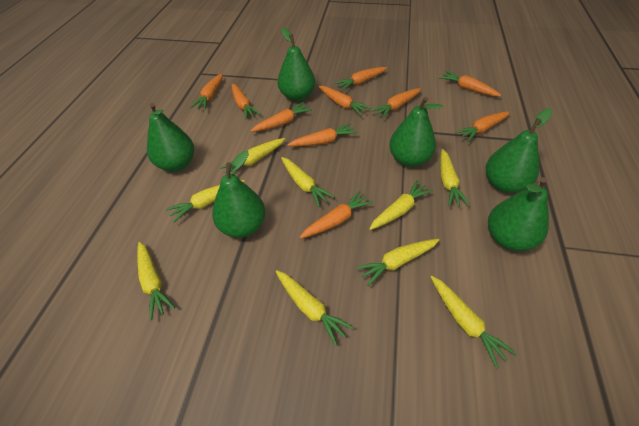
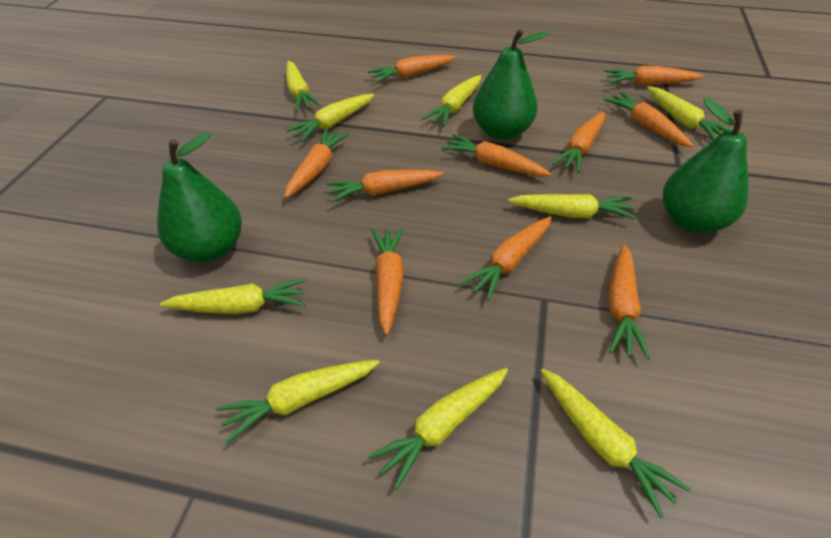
green pear: [147,103,194,172] [212,151,266,238] [277,27,315,101] [389,97,443,167] [486,108,552,193] [488,177,549,251] = 6 -> [157,132,242,263] [473,29,550,140] [663,98,748,233] = 3

